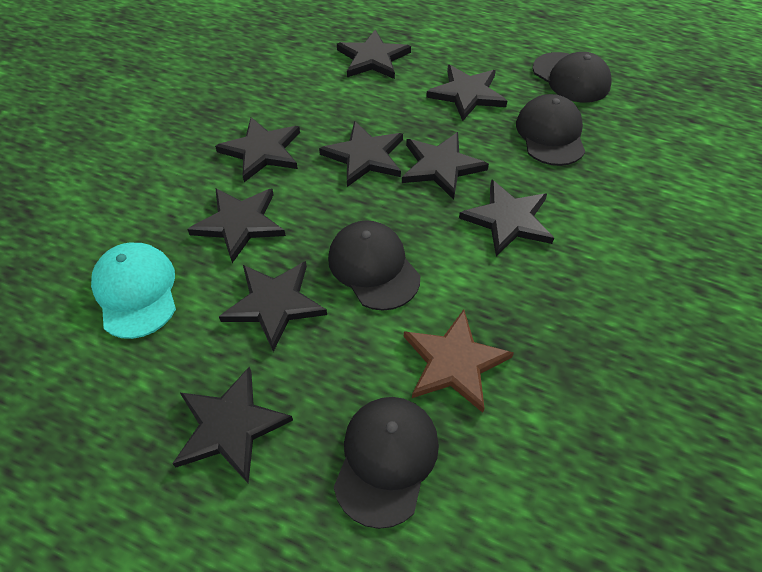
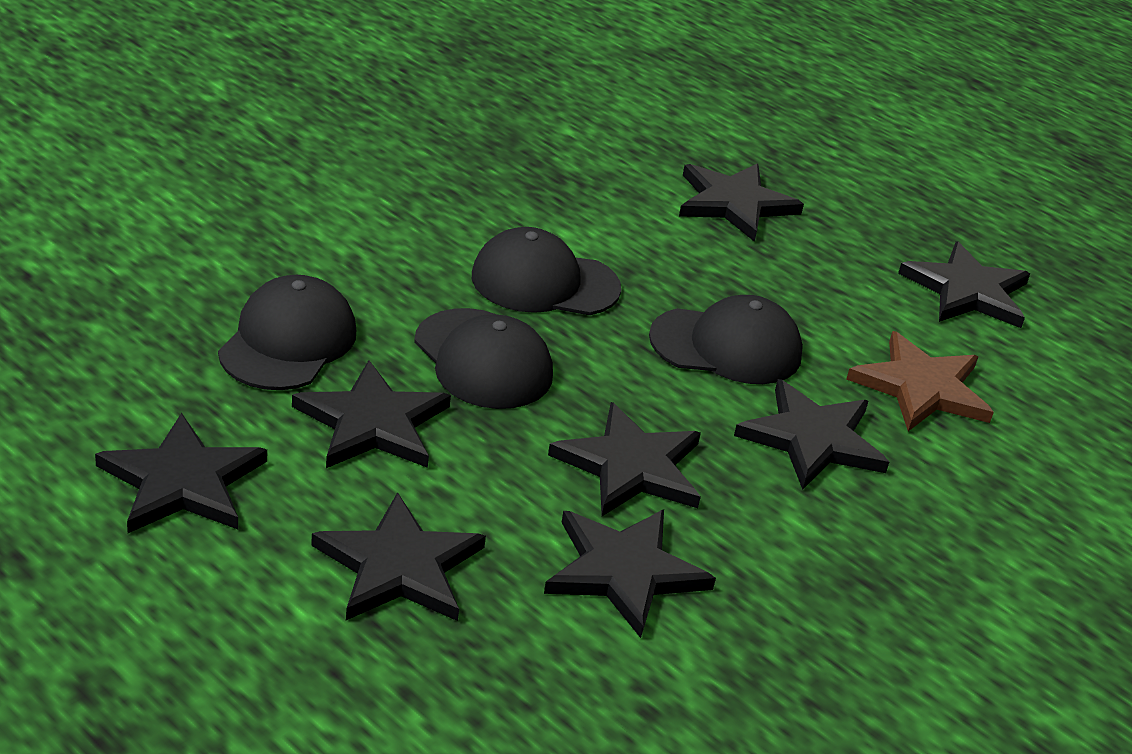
black star: [172,366,293,484] [187,188,286,263] [215,117,300,182] [219,261,327,352] [319,121,403,187] [337,30,411,79] [402,132,489,200] [426,65,507,121] [459,179,554,256] = 9 -> [95,413,267,533] [292,360,451,468] [311,492,486,621] [544,509,716,638] [548,402,701,516] [679,164,804,242] [734,379,889,490] [898,241,1030,328] = 8
turquoise cap: [91,243,176,339] = 1 -> none = 0

